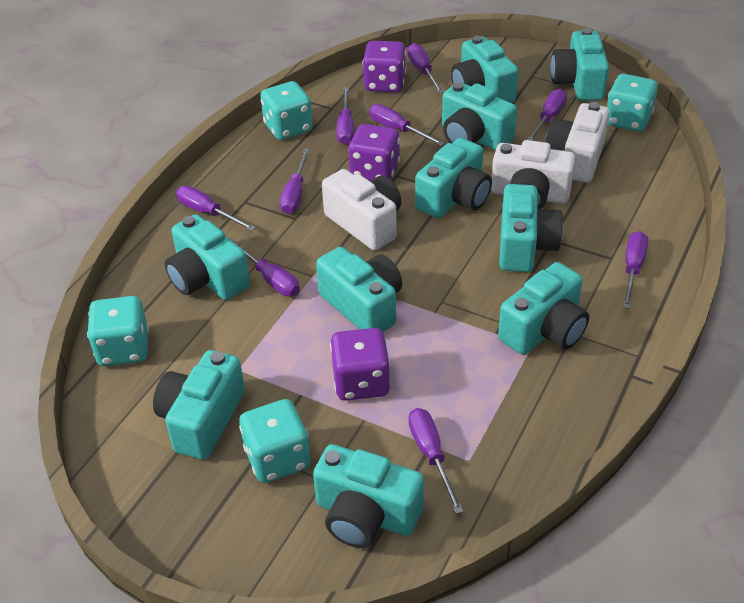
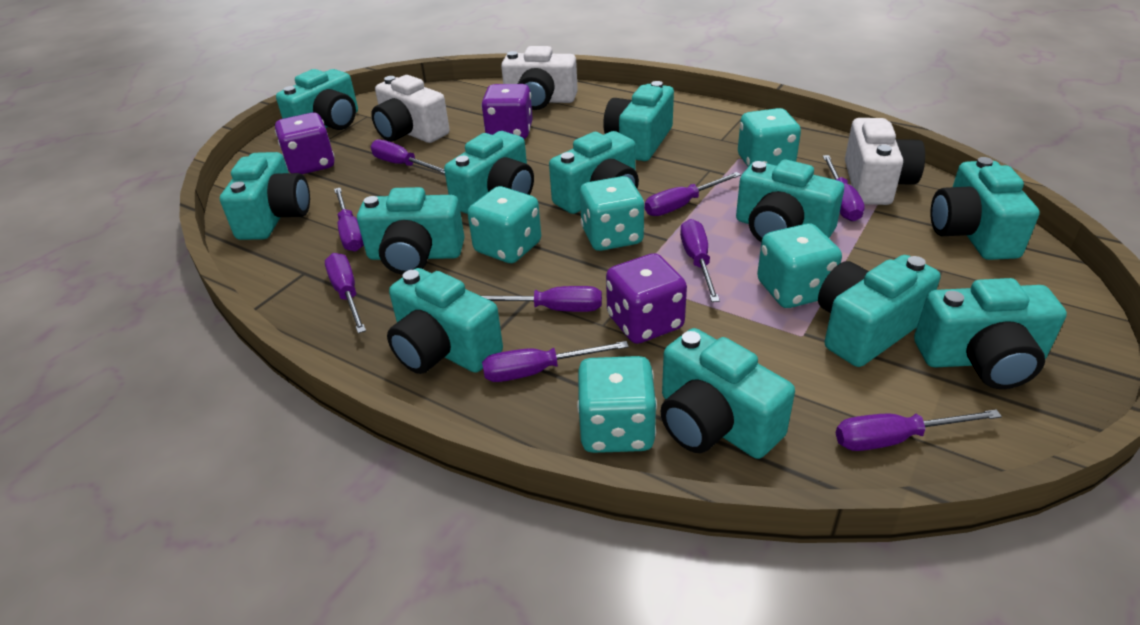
turquoise camera: [153,350,245,460] [165,214,250,300] [313,444,424,548] [316,247,402,332] [415,138,492,218] [442,82,517,150] [451,36,519,103] [498,262,589,355] [499,184,563,272] [551,28,609,101] = 10 -> [220,152,310,240] [276,69,358,130] [357,187,464,275] [387,268,503,374] [444,131,534,214] [549,131,639,214] [603,81,674,161] [661,328,795,459] [736,159,844,242] [818,255,940,367] [914,278,1067,389] [930,157,1040,260] = 12
turquoise dice: [87,296,149,366] [239,399,311,483] [260,81,313,140] [607,74,658,132] = 4 -> [468,186,541,263] [577,356,657,453] [580,176,645,251] [738,108,801,167] [757,223,842,308] = 5

